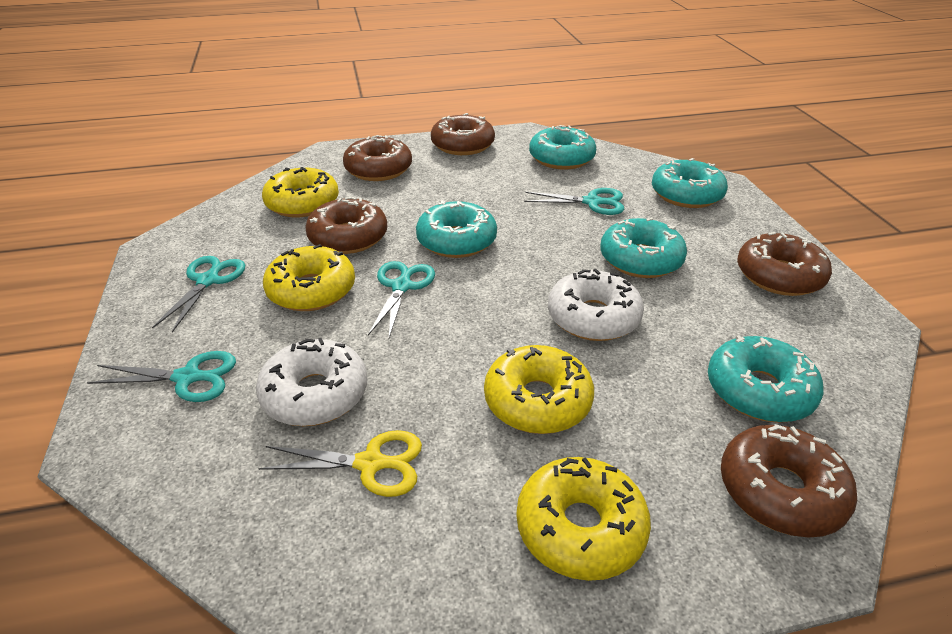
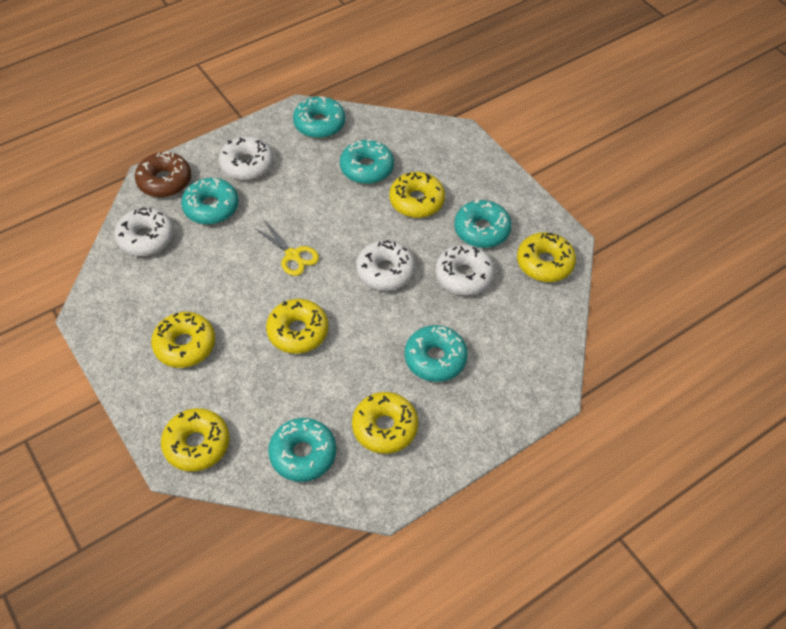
brown donut: [305,196,387,254] [343,135,412,181] [431,113,495,155] [721,424,857,538] [737,232,832,296] = 5 -> [135,152,191,197] = 1
turquoise donut: [416,200,497,258] [529,125,596,170] [600,217,687,278] [652,158,728,208] [708,335,823,423] = 5 -> [181,178,239,224] [268,418,336,482] [293,96,345,138] [340,139,394,184] [405,325,468,382] [454,199,512,248] = 6
turquoise scissors: [87,351,236,402] [152,256,245,332] [368,261,435,338] [524,188,624,215] = 4 -> none = 0
white donut: [256,338,367,426] [548,269,644,341] = 2 -> [114,207,174,256] [219,136,273,180] [356,240,415,291] [435,245,495,295] = 4
yellow donut: [262,167,339,217] [263,244,355,311] [484,345,594,434] [516,457,651,581] = 4 -> [151,312,215,368] [161,408,230,472] [266,299,329,354] [352,392,418,454] [389,172,445,218] [517,232,576,282] = 6

